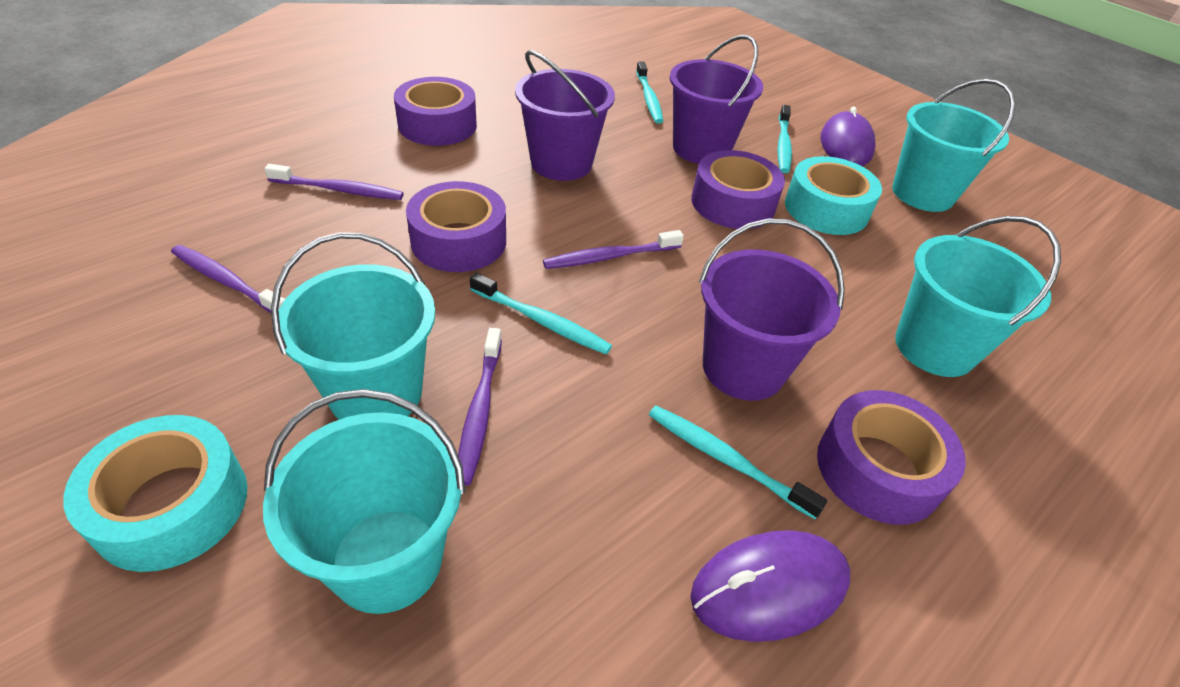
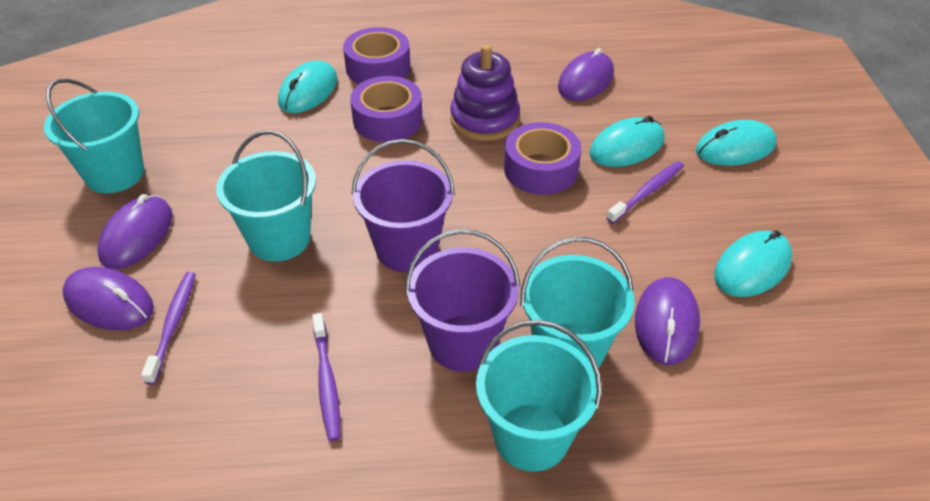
purple bucket: [515,50,615,181] [670,35,763,164] [699,218,845,401] = 3 -> [352,139,455,272] [405,229,520,372] = 2
purple mouse: [690,530,850,642] [821,106,876,166] = 2 -> [62,267,154,331] [97,194,173,269] [558,48,614,101] [635,277,700,365] = 4
purple stacking toy: none = 0 -> [450,45,520,141] = 1
purple tape: [394,77,477,146] [406,181,506,272] [691,150,785,229] [817,390,966,525] = 4 -> [343,27,411,84] [350,76,423,142] [504,122,581,195] = 3
purple toothbrush: [171,245,285,313] [264,164,404,200] [458,328,502,486] [543,230,684,269] = 4 -> [141,272,196,385] [312,313,340,441] [606,161,684,224] = 3
turquoise mouse: none = 0 -> [278,60,337,114] [590,116,665,167] [696,120,777,166] [714,230,792,297] = 4
turquoise tape: [63,415,248,572] [785,156,882,235] = 2 -> none = 0
turquoise toothbrush: [470,272,612,354] [636,61,663,124] [649,406,827,519] [778,105,792,173] = 4 -> none = 0

